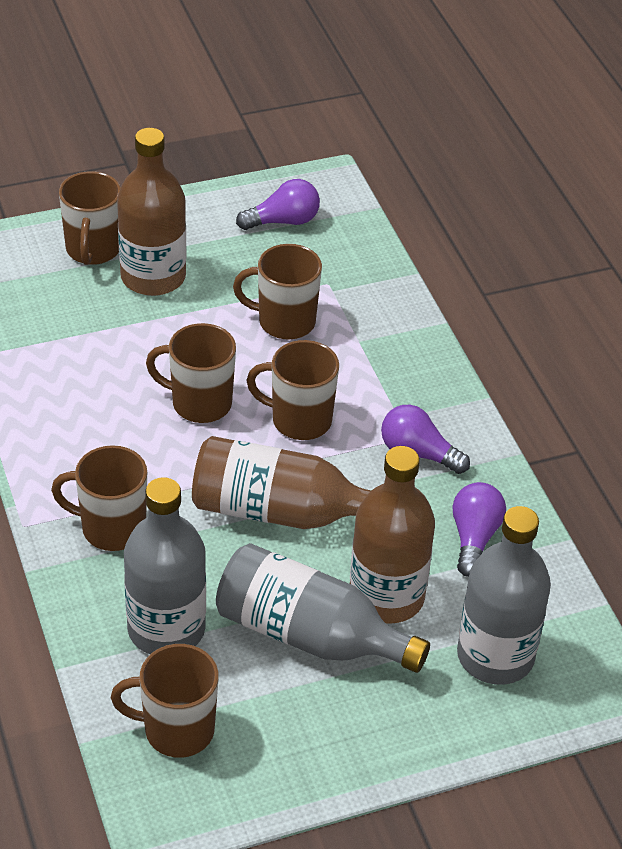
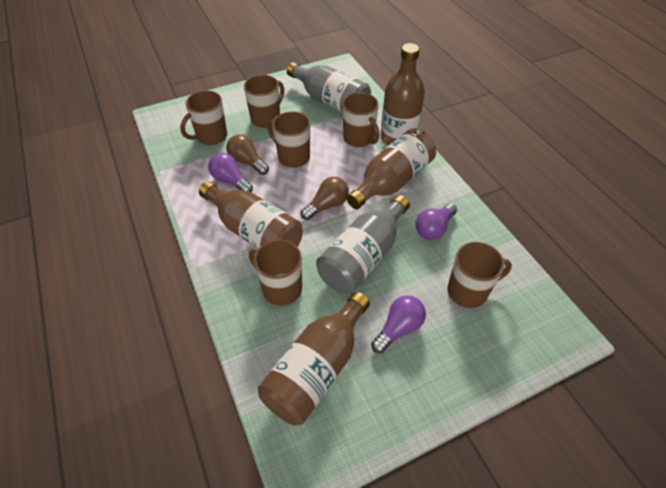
brown bottle: [117,128,186,296] [192,436,371,529] [350,446,435,624] = 3 -> [199,181,303,249] [258,292,370,426] [347,128,436,209] [381,43,425,146] = 4
brown light bulb: none = 0 -> [226,134,269,175] [301,177,349,220] = 2
grey bottle: [124,477,206,654] [216,543,430,673] [457,506,551,685] = 3 -> [287,62,371,113] [316,195,410,293] = 2

